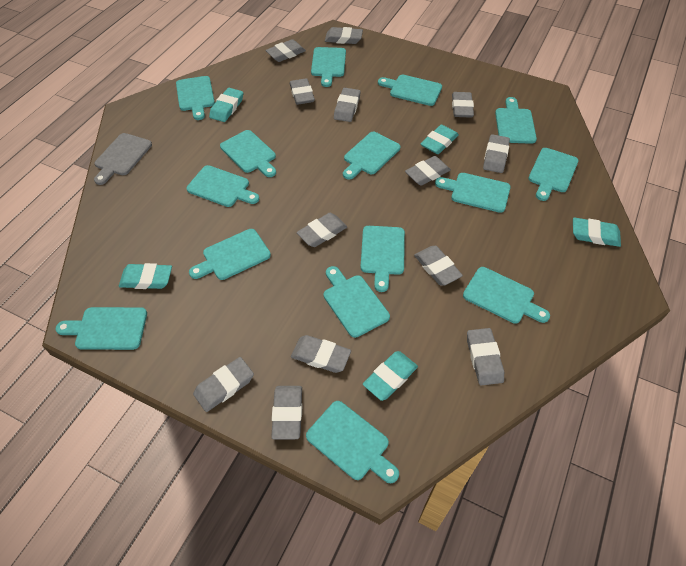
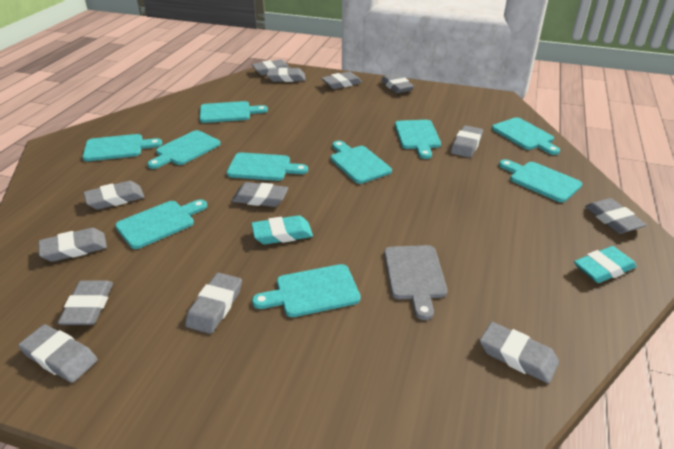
turquoise cutting board: [56,307,147,350] [176,76,215,120] [186,165,259,207] [189,229,271,280] [220,130,276,177] [306,401,399,483] [311,47,346,87] [324,266,390,338] [343,132,400,180] [360,226,405,292] [378,75,442,106] [435,173,511,213] [463,267,550,324] [495,97,537,144] [528,148,579,201] = 15 -> [82,134,162,161] [115,199,207,249] [147,130,221,169] [199,101,268,123] [226,152,308,181] [252,264,361,317] [331,141,392,184] [395,120,441,159] [492,117,560,155] [499,159,582,202] = 10
turquoise eraser: [119,263,172,289] [209,88,243,122] [363,351,418,401] [421,125,459,154] [573,217,621,247] = 5 -> [251,215,313,244] [574,246,637,283] = 2

